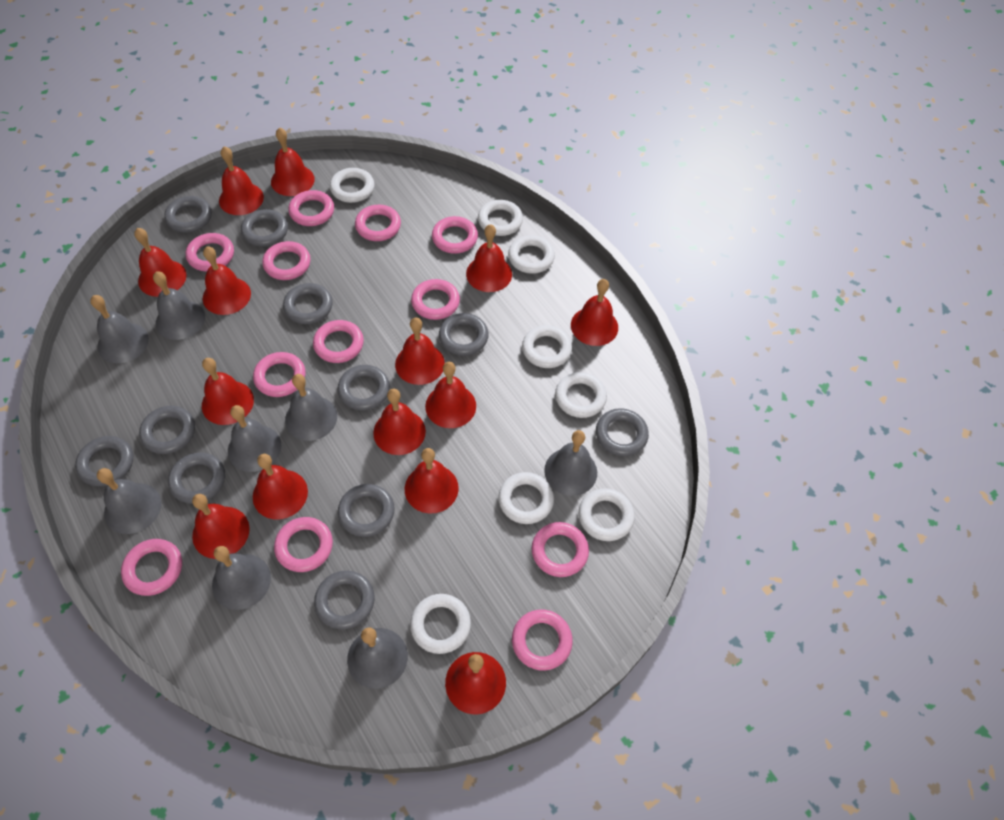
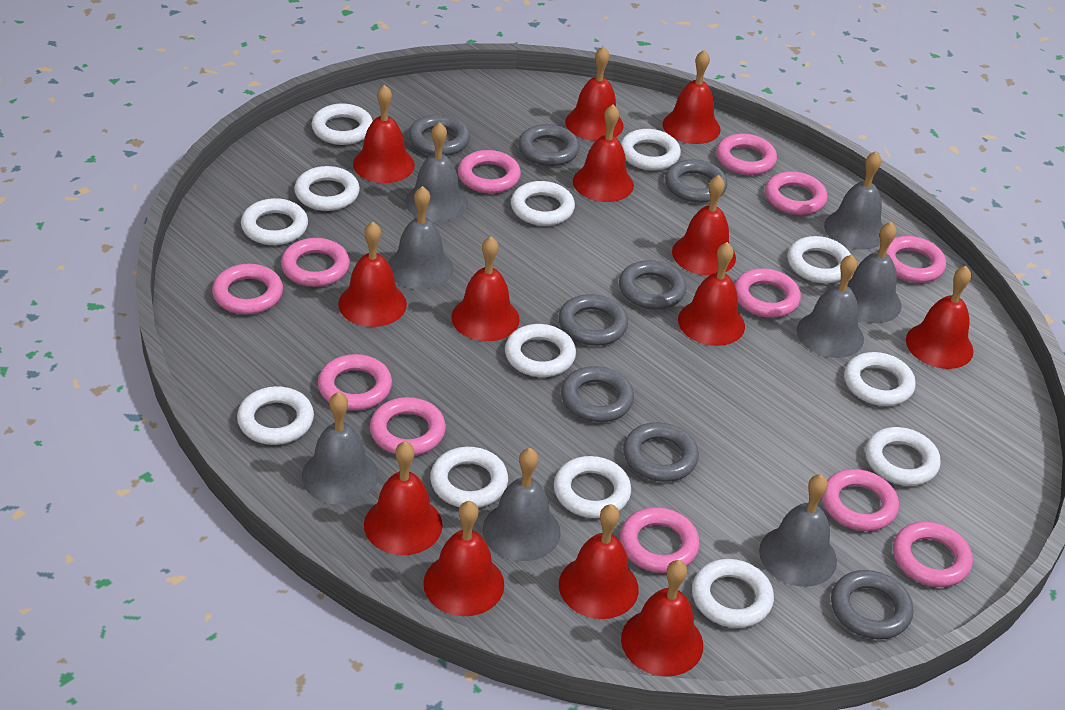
grey ring: [75,436,133,487] [139,406,195,454] [164,196,212,233] [168,452,225,504] [241,209,288,247] [283,283,333,324] [314,571,375,629] [337,365,390,411] [338,484,395,537] [439,313,489,356] [596,408,649,456] = 11 -> [409,114,470,156] [518,124,580,166] [559,294,628,346] [561,366,634,422] [619,260,686,310] [623,422,699,482] [665,159,727,203] [831,570,913,639] = 8
red bell: [134,228,187,297] [192,494,250,559] [202,358,254,425] [203,246,251,315] [219,146,264,215] [253,454,308,519] [271,127,315,196] [373,389,426,455] [395,318,445,385] [405,448,459,514] [425,362,476,428] [445,652,506,714] [466,224,512,292] [571,279,618,346] = 14 -> [338,222,407,327] [353,84,415,183] [364,441,443,555] [423,501,504,616] [451,236,520,341] [559,504,639,619] [565,46,624,141] [573,104,634,202] [621,560,703,677] [663,50,721,144] [672,175,736,276] [678,242,745,346] [906,266,974,369] = 13
white ring: [330,168,375,203] [410,594,471,654] [478,200,523,236] [498,472,554,524] [508,235,555,274] [522,325,572,368] [555,372,607,418] [579,488,635,541] = 8 -> [237,386,314,445] [241,198,308,245] [294,166,360,211] [312,104,373,145] [430,447,508,508] [505,324,576,377] [511,181,575,226] [554,456,631,518] [621,129,681,170] [692,559,774,628] [787,236,851,283] [844,352,916,406] [866,427,941,486] = 13

